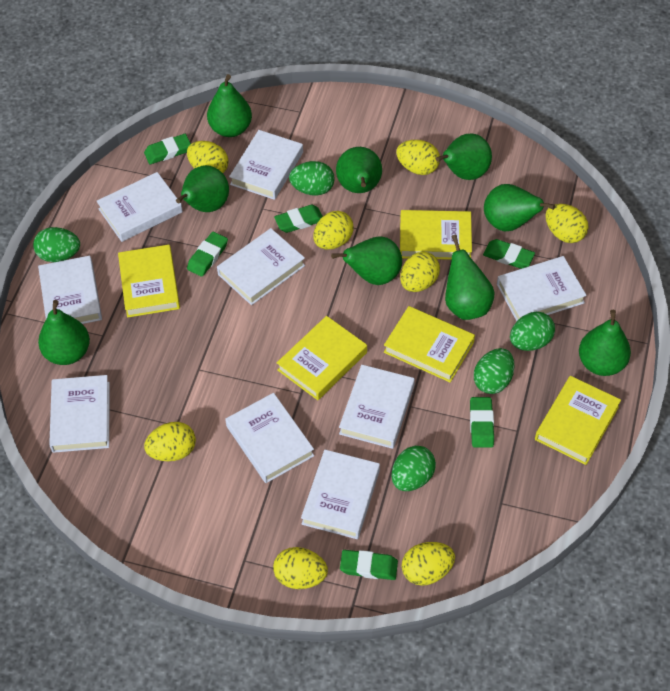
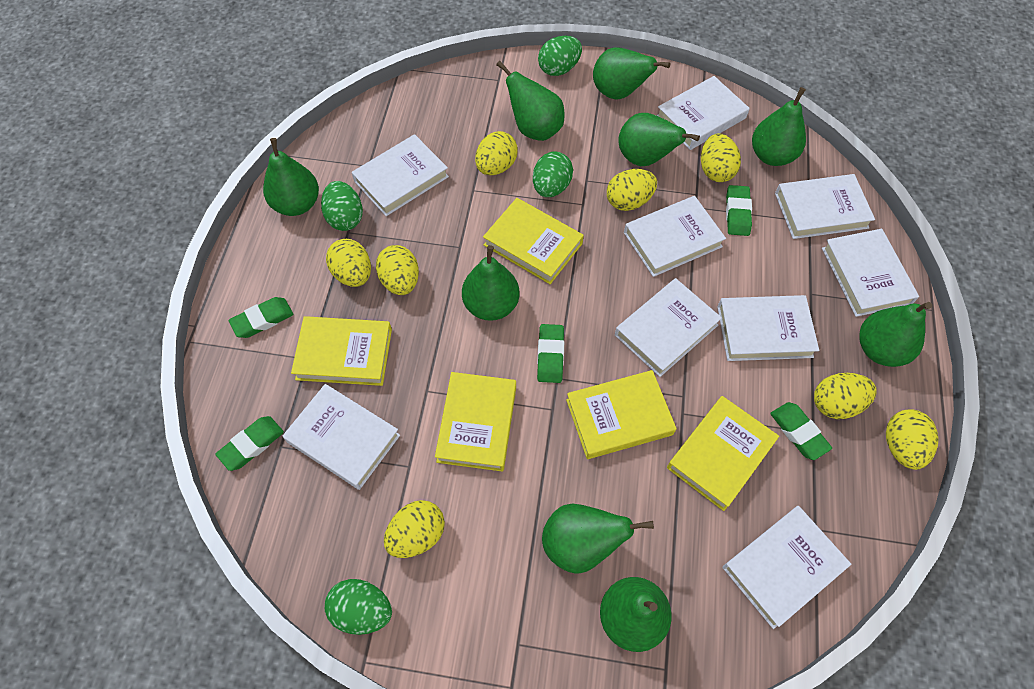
green egg: [33,227,80,262] [289,161,335,196] [391,446,436,491] [474,348,514,394] [510,312,555,351] = 5 -> [321,181,363,231] [325,579,392,635] [533,151,573,197] [538,36,582,76] = 4
green eraser: [144,134,191,164] [187,232,228,277] [274,205,323,233] [340,550,398,580] [470,397,494,447] [483,239,535,269] = 6 -> [215,416,284,471] [229,297,293,338] [537,324,564,383] [726,185,752,236] [770,402,832,460] = 5

